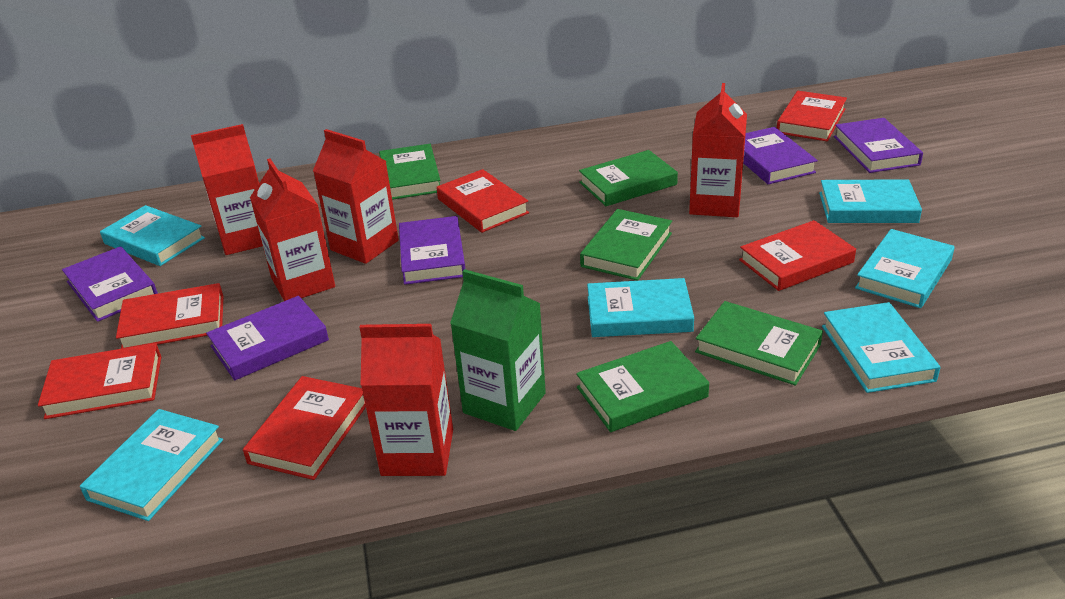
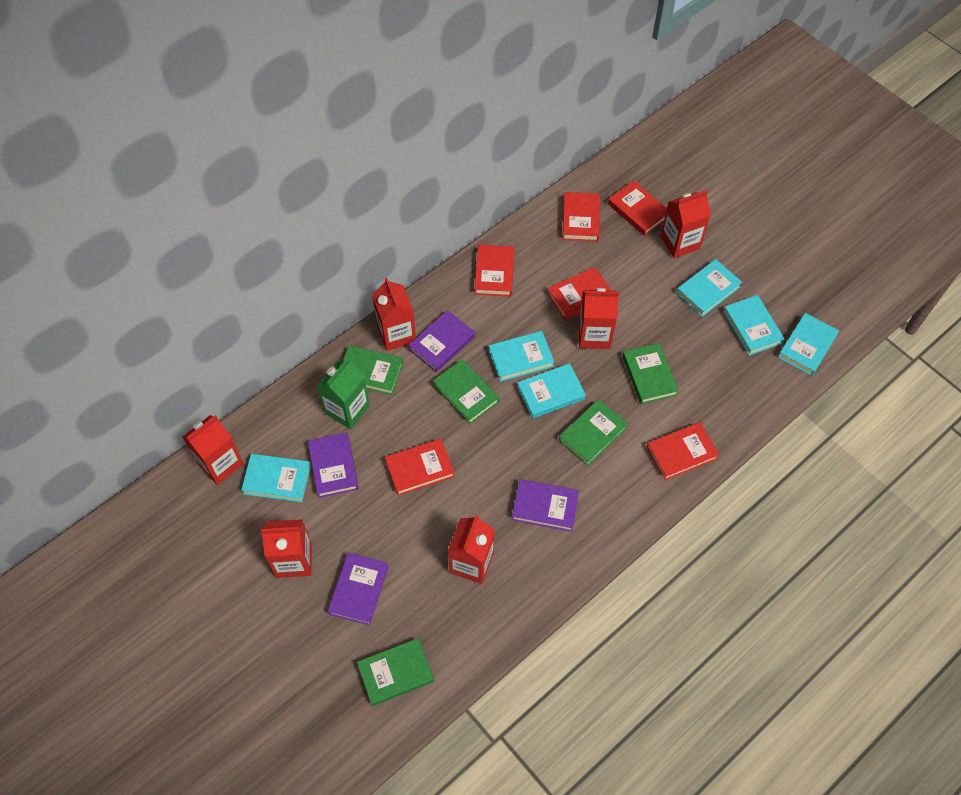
purple book: [62,246,158,322] [206,296,329,380] [399,216,465,285] [743,127,818,184] [834,118,923,173] = 5 -> [308,433,359,498] [328,553,389,625] [409,310,475,372] [512,479,579,532] = 4
red carton: [191,124,263,255] [250,158,335,301] [313,129,399,264] [359,324,453,476] [689,83,747,217] = 5 -> [182,415,244,485] [261,519,312,578] [372,278,416,351] [448,515,495,584] [579,288,619,349] [660,190,711,258] = 6

